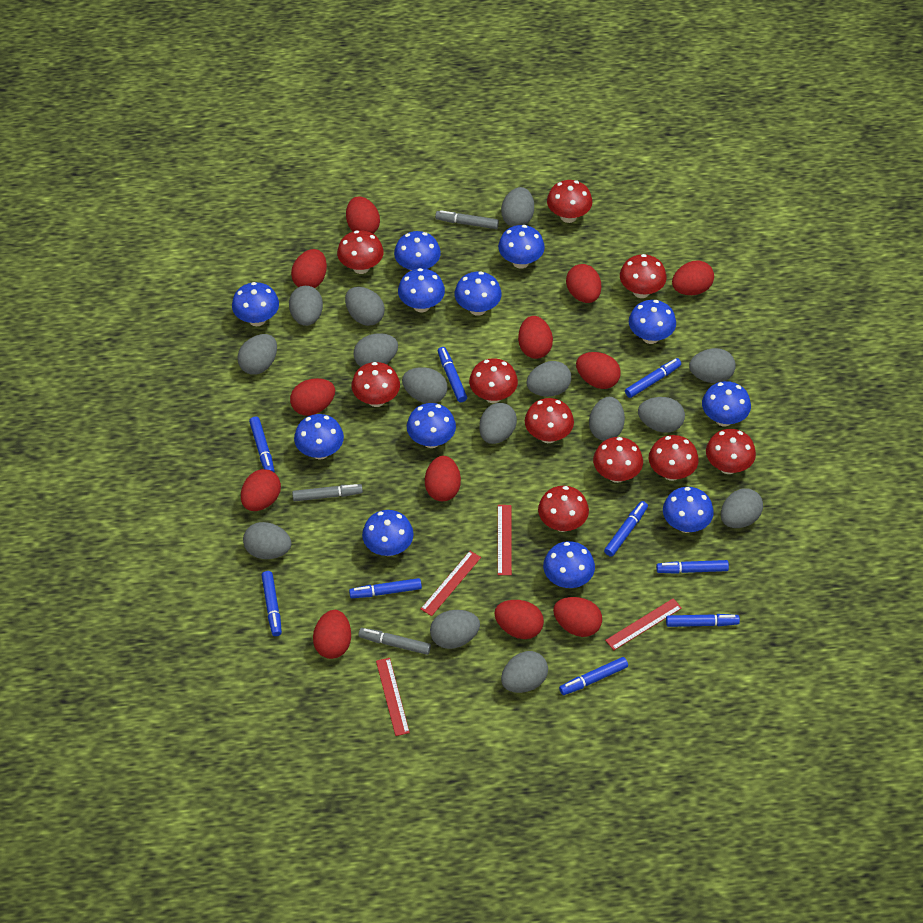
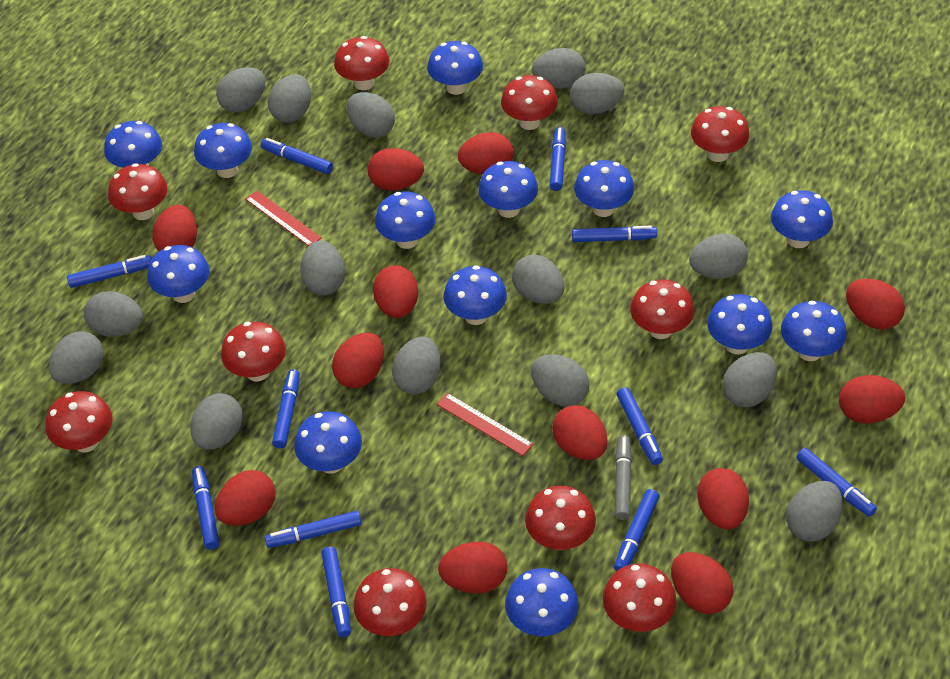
blue marker: [249,417,274,472] [261,571,282,636] [349,578,422,598] [438,347,467,402] [559,657,628,695] [604,501,648,557] [625,358,681,398] [656,560,729,574] [666,614,740,627] = 9 -> [67,255,152,288] [192,466,219,550] [261,138,333,174] [264,511,361,548] [272,369,300,449] [321,547,351,637] [550,127,566,191] [572,226,657,242] [614,489,659,571] [616,387,663,465] [797,448,877,517] = 11
blue mushroom: [232,282,279,326] [294,414,344,460] [362,510,414,556] [394,231,441,271] [398,268,445,312] [407,403,456,448] [455,271,502,316] [498,225,545,269] [543,541,595,588] [629,300,676,344] [663,487,714,533] [702,381,751,426] = 12 -> [104,121,162,168] [148,245,210,303] [194,123,252,178] [294,411,362,473] [375,191,436,249] [427,41,483,95] [443,265,507,325] [478,161,538,218] [505,568,578,636] [574,160,634,217] [707,294,773,354] [771,190,833,248] [781,300,847,361] = 13
grey marker: [292,484,363,501] [358,628,431,655] [435,210,499,229] = 3 -> [615,435,632,520] = 1
red ruler: [376,658,410,736] [421,551,481,616] [498,505,512,575] [605,598,682,650] = 4 -> [245,191,321,246] [437,393,534,456] = 2

